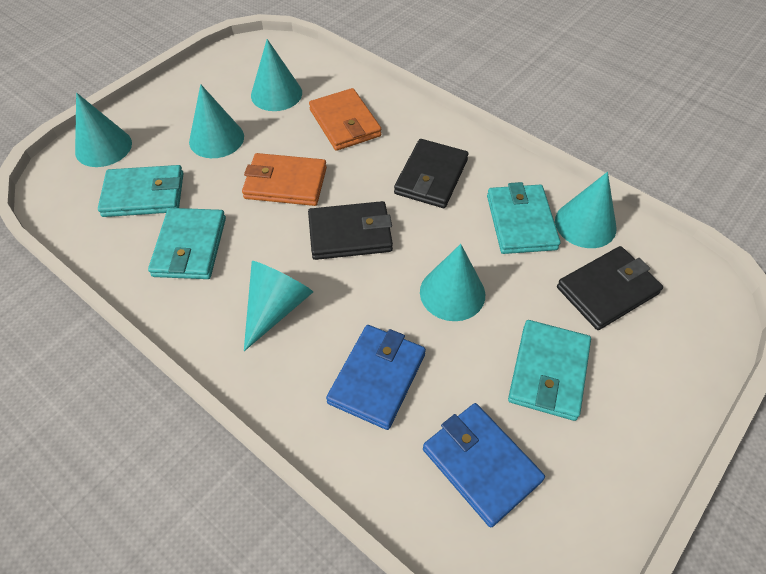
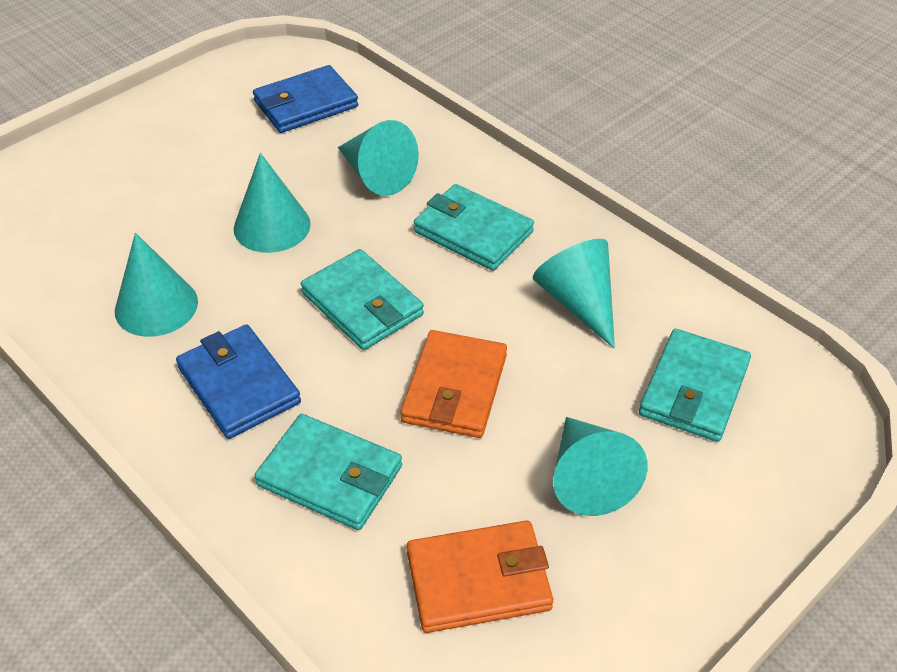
black wallet: [308,201,393,260] [394,139,469,208] [557,246,663,330] = 3 -> none = 0
turquoise cone: [75,93,132,167] [189,84,244,158] [244,261,313,351] [251,39,302,111] [420,244,485,321] [555,172,617,248] = 6 -> [115,233,198,337] [234,153,311,253] [338,120,419,196] [533,239,615,348] [553,417,648,516] = 5

